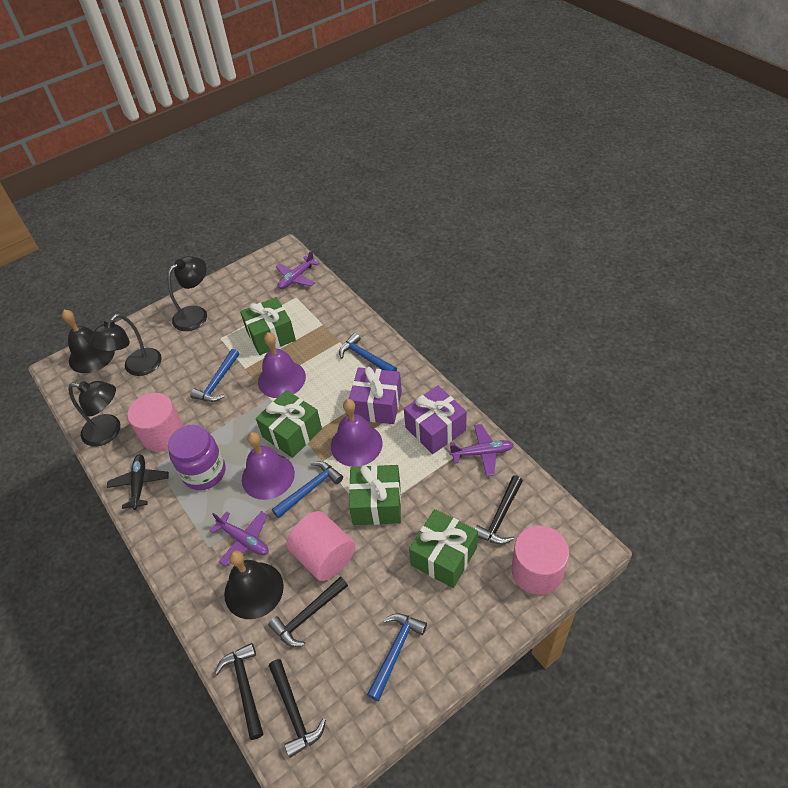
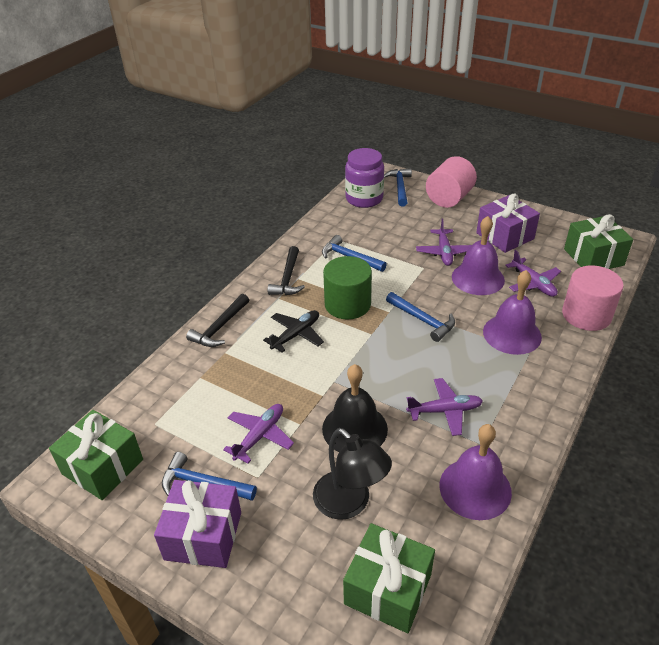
black bell: [62,310,115,373] [224,550,284,619] = 2 -> [322,364,388,452] = 1
black hammer: [215,643,263,740] [268,576,348,647] [269,659,326,758] [474,475,523,544] = 4 -> [186,294,249,347] [268,246,305,295] = 2
black lamp: [68,381,120,447] [90,314,162,376] [168,256,207,331] = 3 -> [313,428,392,520] = 1
green cylinder: none = 0 -> [323,256,372,320] = 1
green gift: [240,297,296,355] [256,390,322,458] [349,465,401,525] [409,509,478,588] = 4 -> [49,410,143,500] [343,523,435,633] [564,214,633,269] = 3
pink cylinder: [127,393,184,452] [286,511,355,581] [511,525,569,595] = 3 -> [426,156,477,208] [562,265,624,331] = 2
purple plane: [210,511,268,566] [276,250,320,289] [450,424,514,476] = 3 -> [223,404,294,464] [406,378,483,436] [416,219,472,266] [505,250,561,297] = 4

